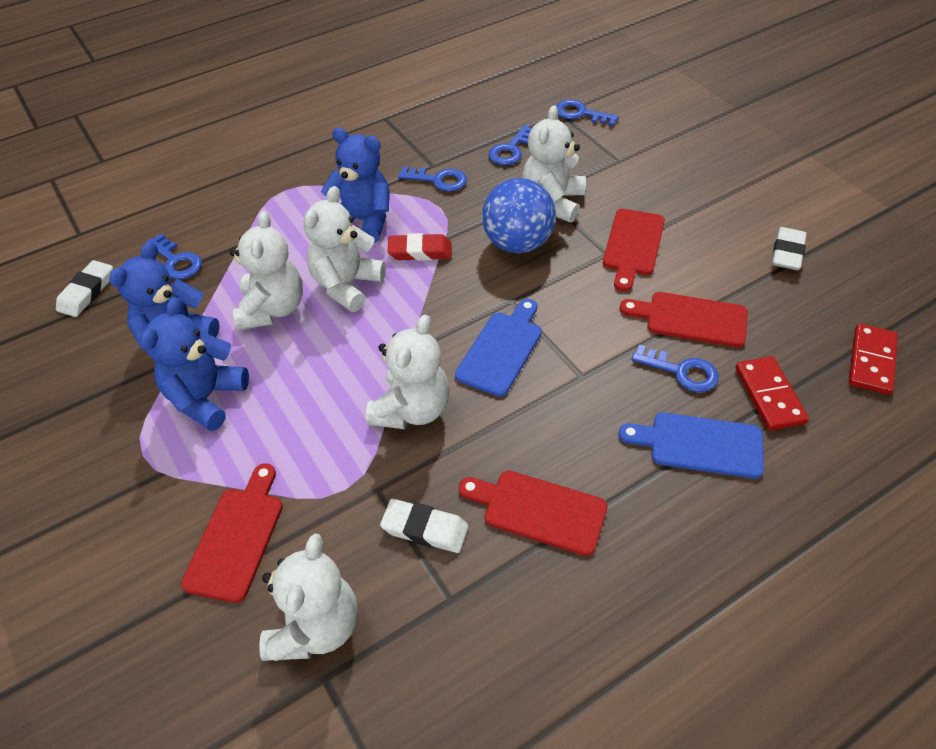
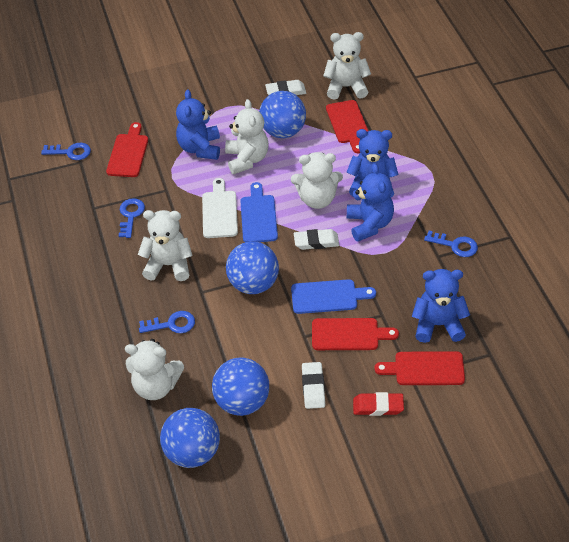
blue ball: [482,178,556,253] = 1 -> [160,408,220,468] [212,357,269,416] [226,241,279,294] [259,91,306,138] = 4
blue key: [146,233,202,279] [398,166,467,192] [489,125,532,165] [556,100,619,126] [631,345,719,392] = 5 -> [41,143,91,160] [119,198,145,238] [139,311,195,333] [424,231,478,257] = 4
blue teddy bear: [109,242,220,350] [140,297,249,431] [321,128,390,243] = 3 -> [176,90,220,160] [346,129,399,197] [347,163,394,242] [412,269,470,343] = 4
red domino: [735,356,809,431] [849,323,898,395] = 2 -> none = 0
white cutting board: none = 0 -> [202,178,238,238] = 1

